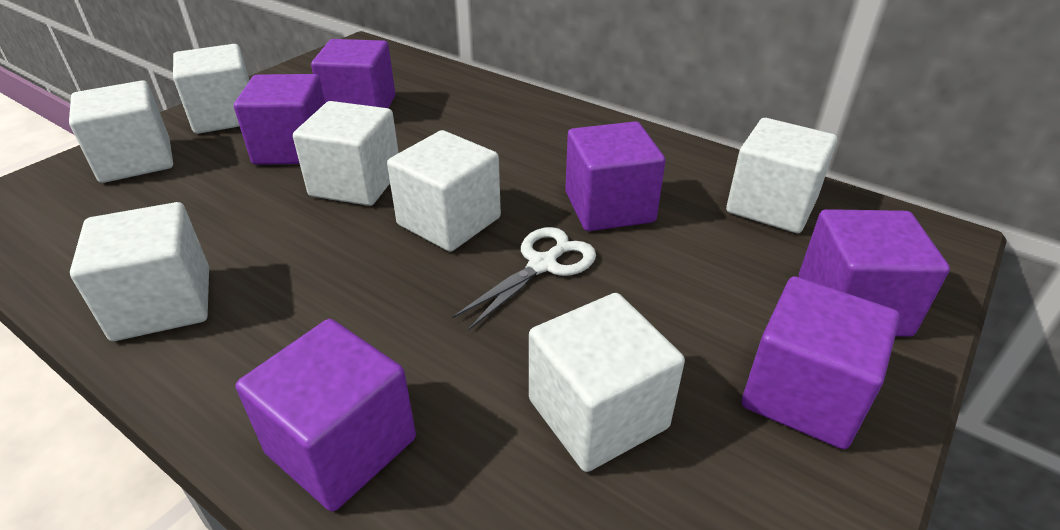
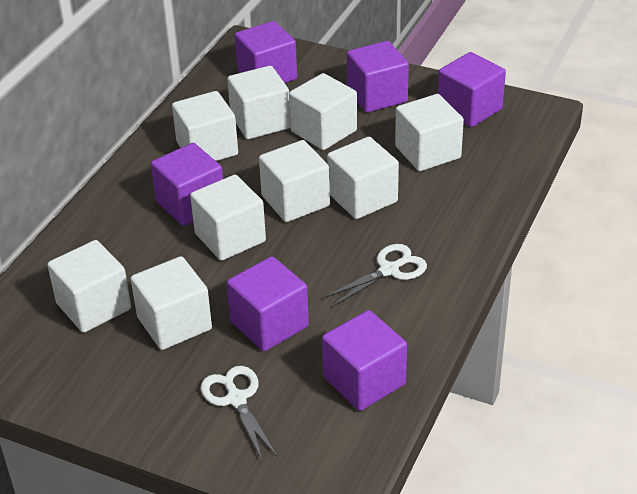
white cube: [69,80,173,183] [70,202,209,341] [173,44,249,134] [293,101,399,206] [387,130,501,252] [529,293,685,472] [726,118,837,233] = 7 -> [47,240,131,333] [131,256,212,350] [172,91,238,161] [190,175,266,261] [227,66,290,139] [259,140,330,222] [289,73,357,150] [327,137,399,219] [395,94,464,171] = 9
white scissors: [452,227,596,331] = 1 -> [201,366,277,460] [324,244,427,307] = 2

